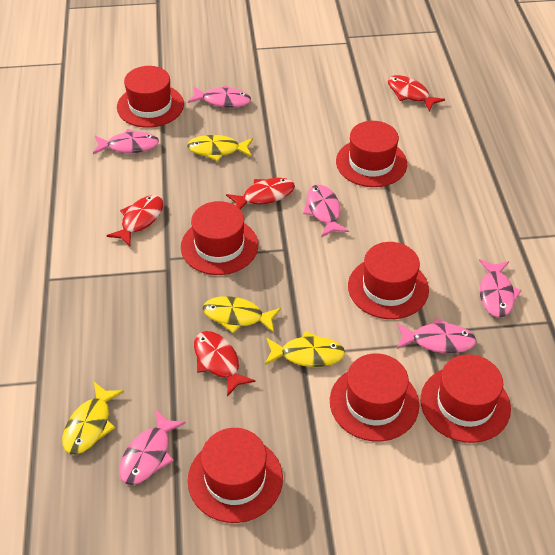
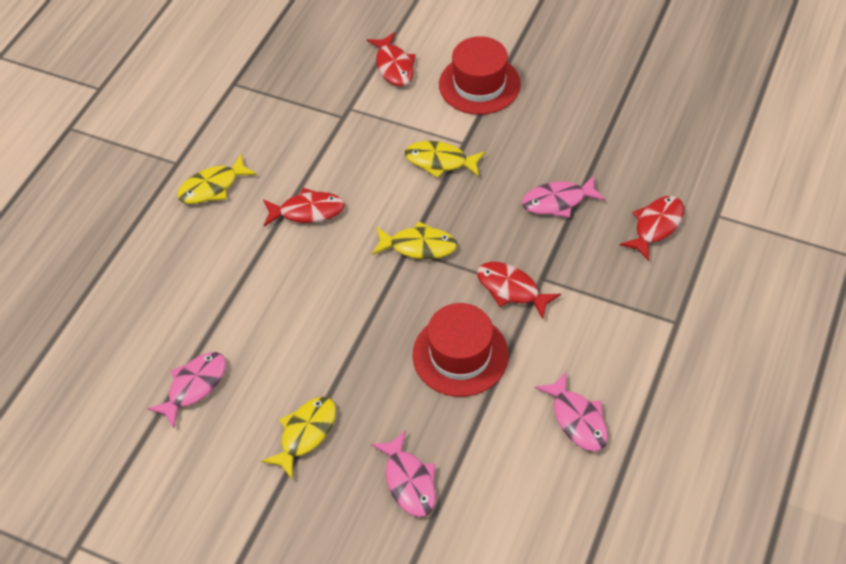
pink fish: [93,129,159,154] [119,410,186,485] [188,85,251,108] [303,185,349,237] [397,318,476,353] [479,259,522,318] = 6 -> [147,352,226,428] [371,430,436,517] [522,175,606,218] [535,372,608,452] = 4
red hat: [117,66,184,128] [181,201,258,275] [188,428,283,523] [330,353,419,441] [336,121,407,187] [348,242,429,319] [420,354,511,443] = 7 -> [412,303,509,397] [439,36,521,115] = 2

